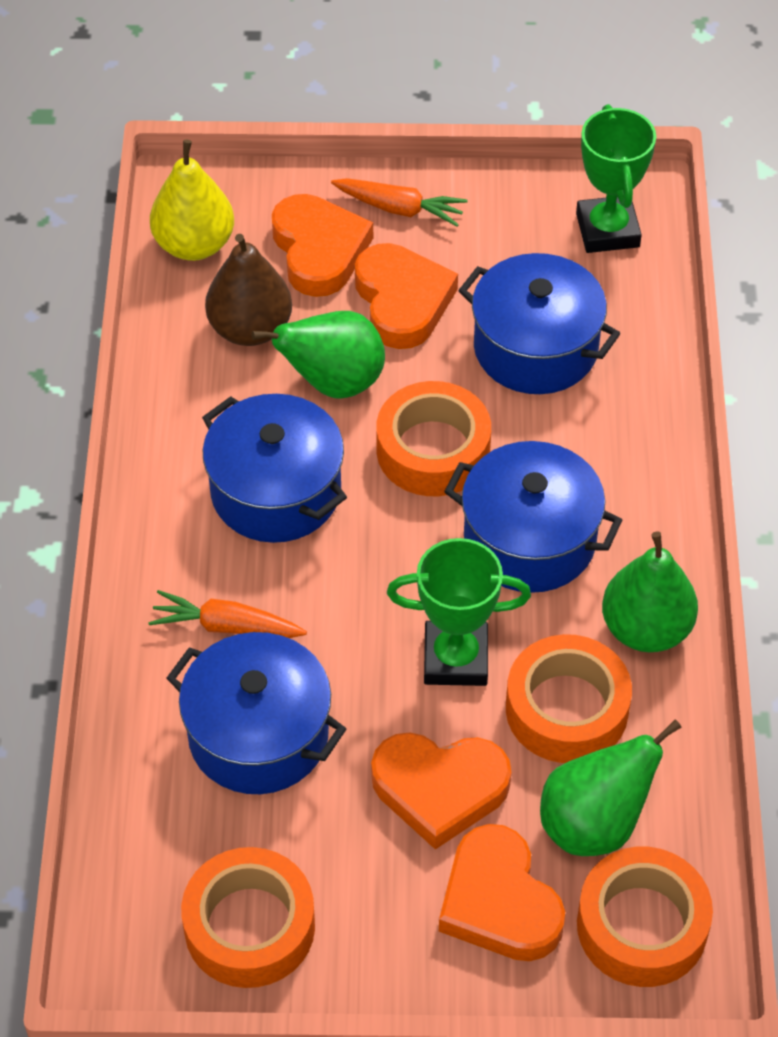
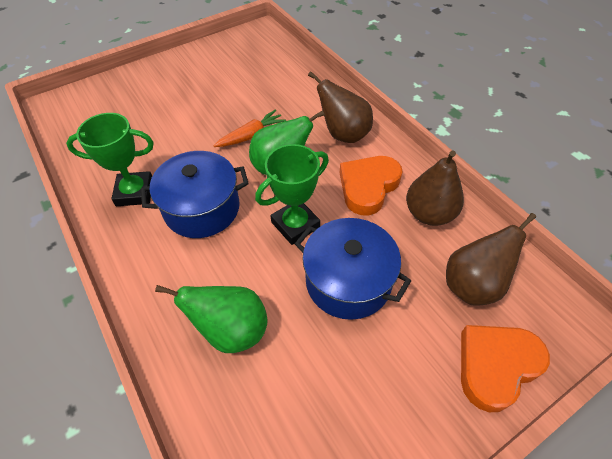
blue pot: [166,632,346,794] [202,394,347,543] [444,441,622,593] [458,253,620,394] = 4 -> [141,151,249,238] [295,218,411,320] = 2
brown pear: [205,234,292,346] = 1 -> [308,71,373,143] [406,150,464,226] [446,213,536,306] = 3
green pear: [251,311,385,399] [540,719,682,856] [602,531,698,652] = 3 -> [155,285,267,353] [249,110,325,175] = 2
orange carrot: [148,590,307,638] [331,178,468,226] = 2 -> [213,110,286,147] = 1
orange heart: [272,194,373,297] [355,243,458,349] [371,732,512,849] [439,824,565,961] = 4 -> [340,156,403,216] [461,325,550,412] = 2
orange tape: [181,847,315,988] [376,381,491,496] [506,634,632,763] [577,847,713,987] = 4 -> none = 0
yellow pear: [150,140,234,261] = 1 -> none = 0

